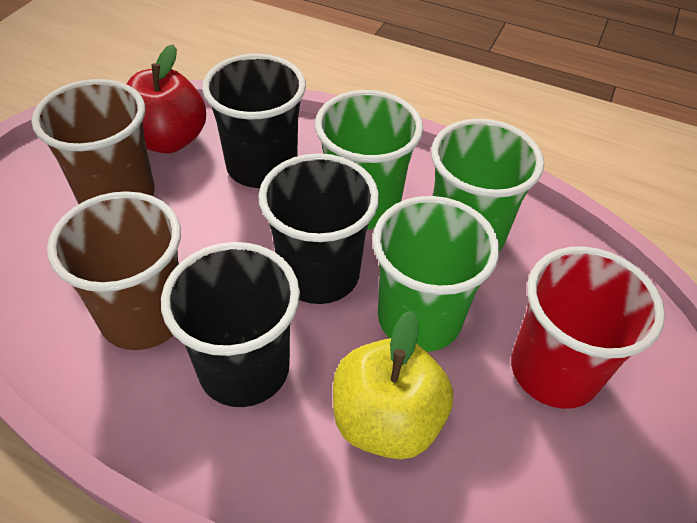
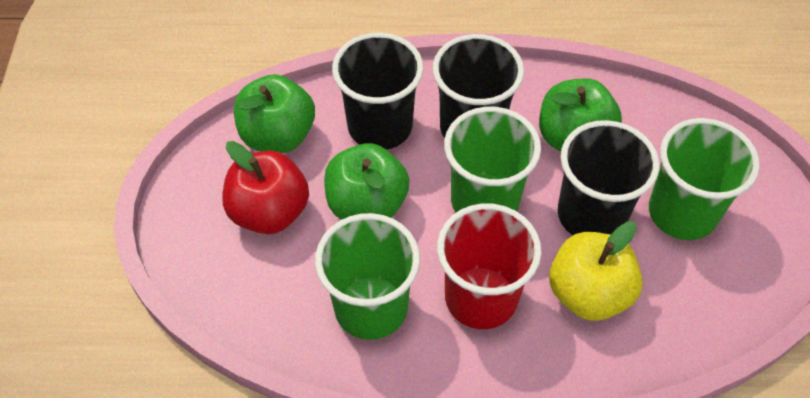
brown cup: [31,79,155,204] [47,191,181,350] = 2 -> none = 0
green apple: none = 0 -> [234,74,315,153] [324,143,410,220] [539,78,622,151] = 3

